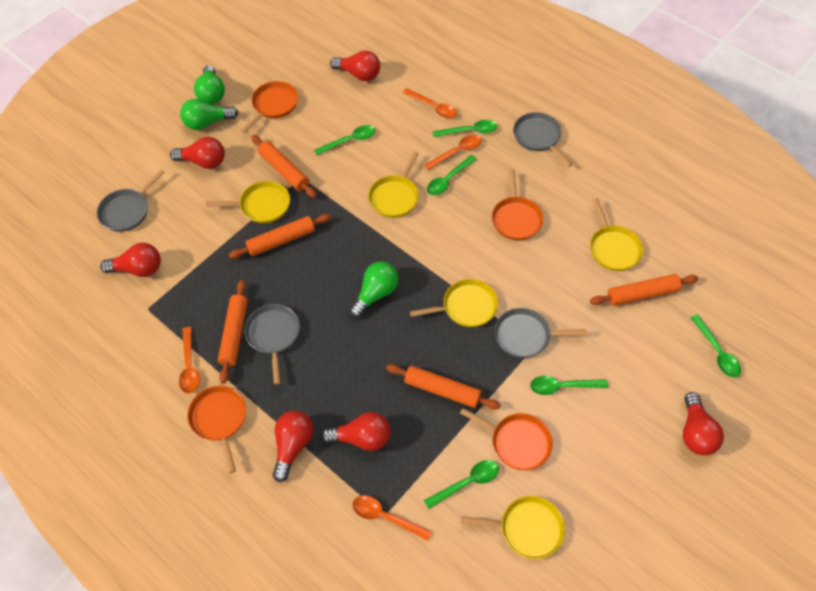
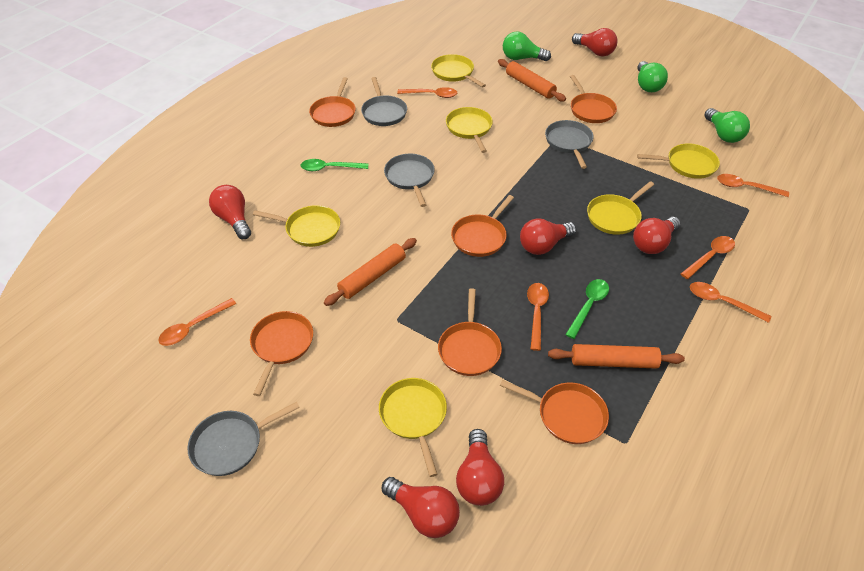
green spoon: [314,125,375,155] [424,460,499,509] [427,155,477,195] [433,120,497,137] [530,376,608,395] [690,314,741,377] = 6 -> [301,159,368,171] [565,279,609,339] = 2
orange pan: [187,386,246,473] [241,81,298,133] [460,408,553,470] [492,169,543,240] = 4 -> [250,311,313,396] [309,77,356,127] [438,288,502,376] [451,195,514,257] [500,380,609,444] [570,75,617,123] = 6
orange rolling pin: [218,280,248,384] [229,214,331,259] [251,135,317,198] [386,364,501,410] [590,274,698,306] = 5 -> [324,238,417,306] [498,59,566,102] [548,344,685,369] = 3
orange spoon: [179,327,200,394] [352,495,432,541] [403,88,457,118] [424,135,481,170] = 4 -> [158,298,236,346] [397,87,457,98] [527,283,549,351] [681,236,735,279] [690,282,771,323] [717,174,789,197] = 6
yellow pan: [206,181,290,223] [368,151,419,218] [410,279,498,327] [461,496,565,559] [590,198,643,271] = 5 -> [253,205,340,247] [379,378,447,477] [431,54,486,88] [446,107,493,153] [587,181,654,235] [637,143,720,179] = 6

